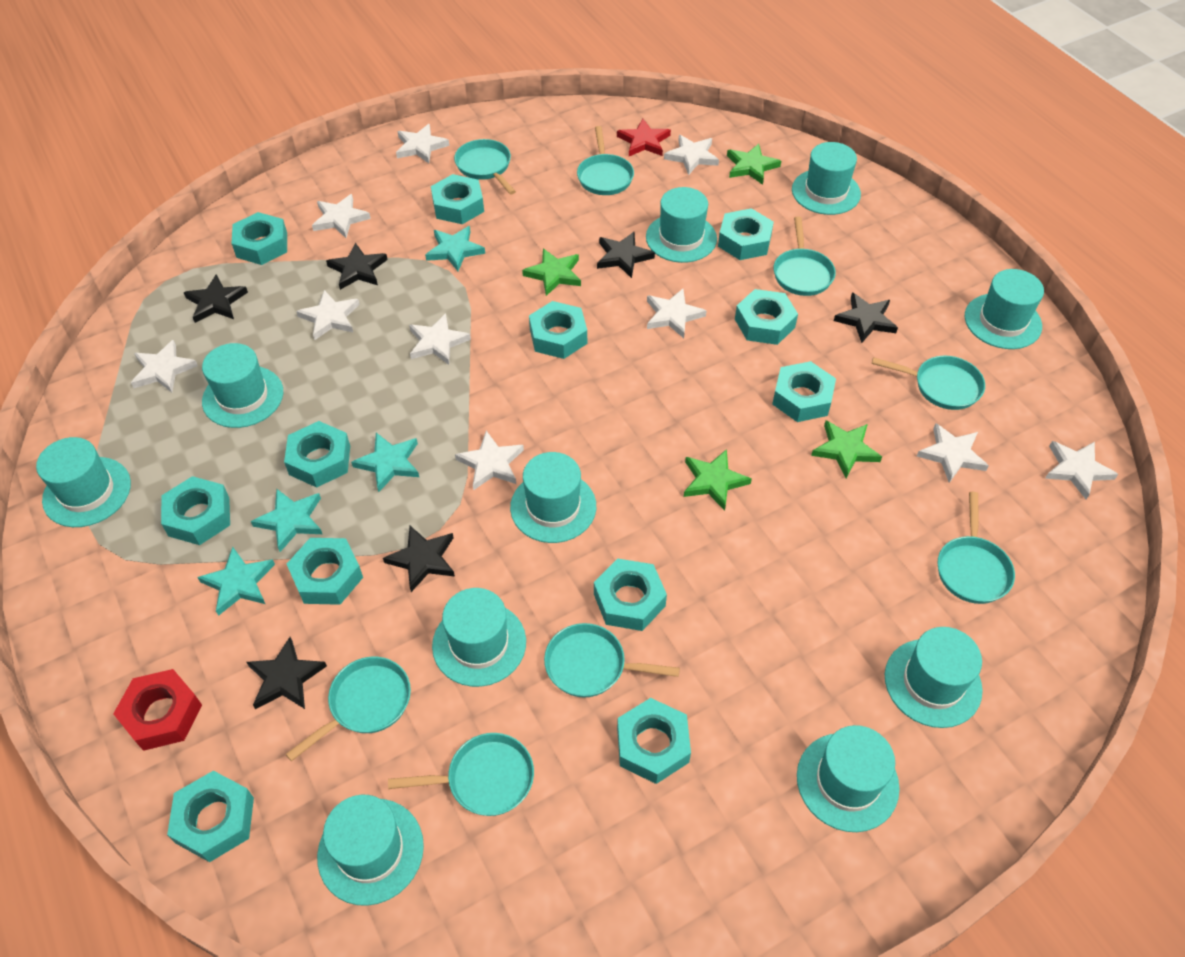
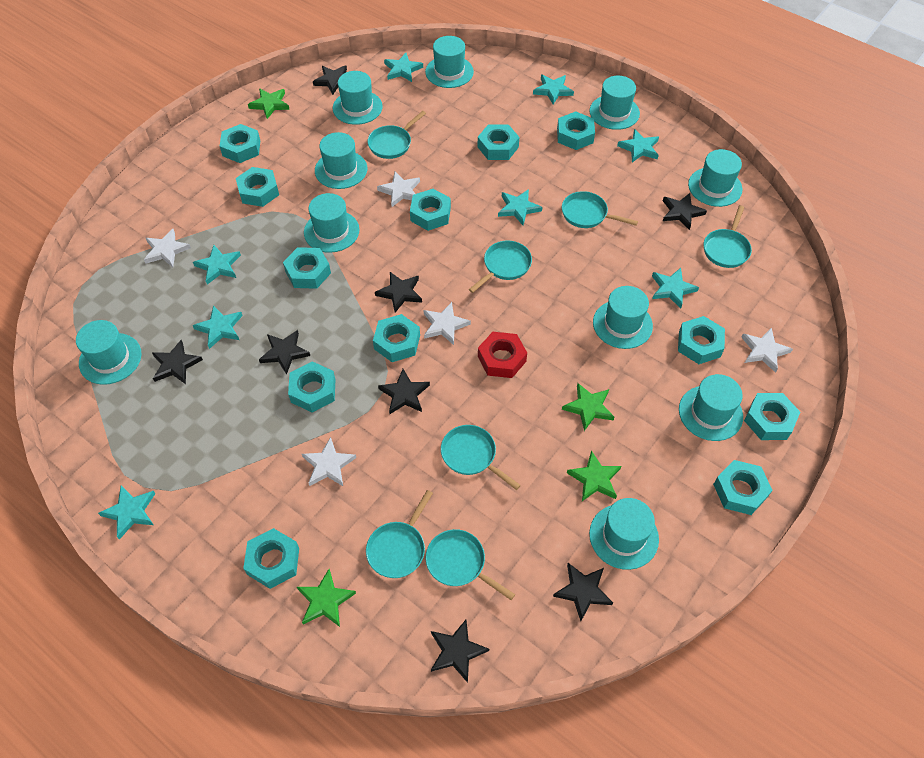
black star: [183,274,248,323] [246,637,327,709] [326,243,388,290] [383,526,455,592] [597,231,655,278] [834,292,898,343] = 6 -> [152,340,203,384] [259,330,310,375] [313,65,347,95] [375,272,422,312] [378,369,430,414] [431,620,489,683] [553,563,613,621] [663,193,707,230] = 8
red star: [617,119,671,156] = 1 -> none = 0
turquoise pan: [286,657,411,761] [388,733,534,816] [454,139,516,195] [544,623,680,698] [577,126,634,195] [774,216,836,296] [872,356,985,410] [937,492,1015,604] = 8 -> [366,490,433,578] [367,111,426,159] [426,529,515,600] [441,425,521,490] [469,241,532,293] [562,191,638,228] [704,205,752,268] = 7
turquoise star: [197,547,275,616] [251,489,322,552] [351,433,419,492] [425,226,485,271] = 4 -> [98,486,156,540] [192,305,243,349] [193,245,241,285] [384,53,423,82] [498,189,542,225] [533,75,574,105] [617,129,659,162] [652,268,699,309] = 8
white star: [131,340,198,393] [296,290,360,340] [312,194,371,238] [396,124,449,163] [409,313,471,365] [455,431,524,490] [647,289,706,338] [664,135,719,175] [917,423,989,483] [1045,441,1118,499] = 10 -> [144,229,191,267] [302,437,356,486] [377,172,420,207] [423,302,471,345] [741,328,793,373] = 5

